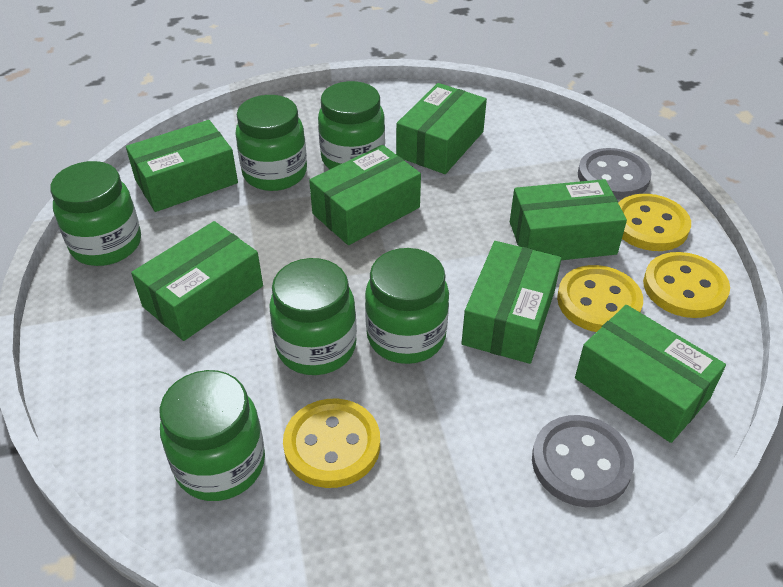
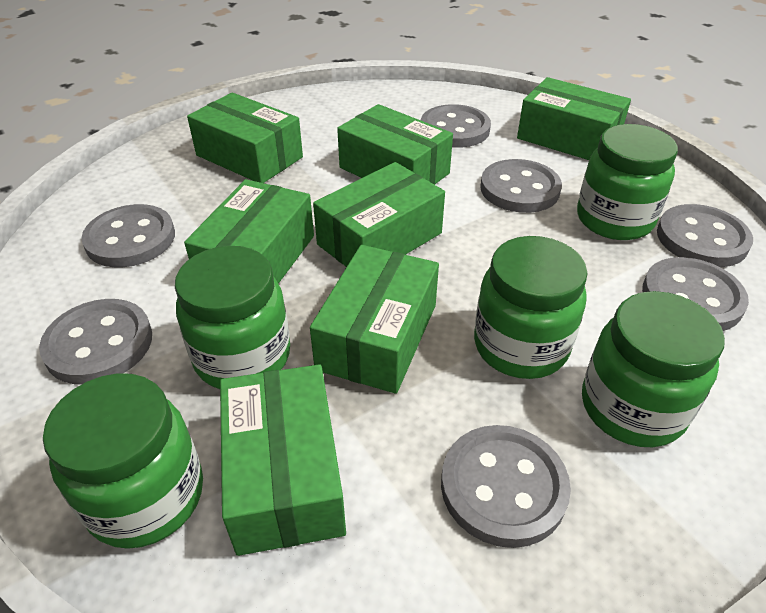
green jar: [50,161,141,266] [160,370,265,501] [235,95,307,191] [269,258,357,375] [318,81,385,169] [365,248,449,364] = 6 -> [43,373,203,549] [175,246,290,389] [474,236,588,379] [577,124,678,240] [582,291,725,447] = 5
grey button: [532,415,634,507] [578,148,652,200] = 2 -> [39,299,152,385] [81,204,175,267] [421,104,491,148] [441,425,571,548] [480,159,562,213] [642,257,749,331] [657,204,753,267] = 7
yellow button: [283,399,380,488] [557,265,643,332] [618,194,691,251] [643,252,730,318] = 4 -> none = 0

